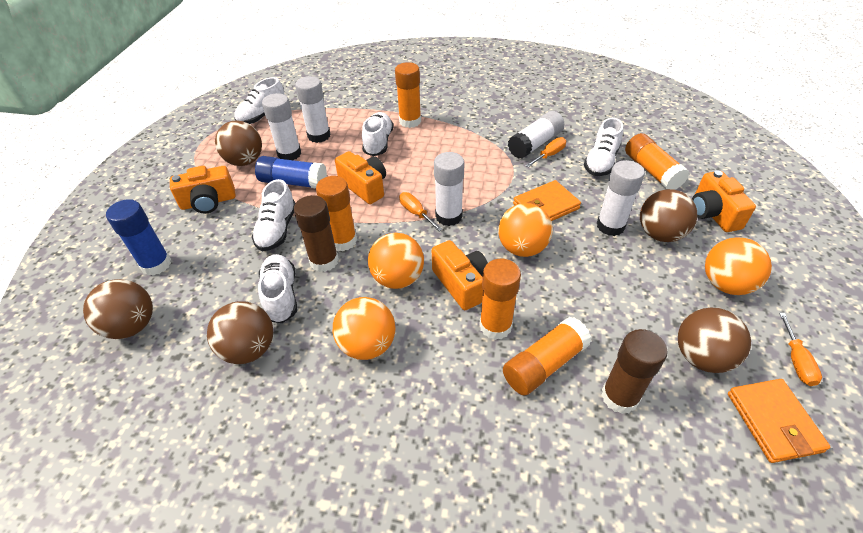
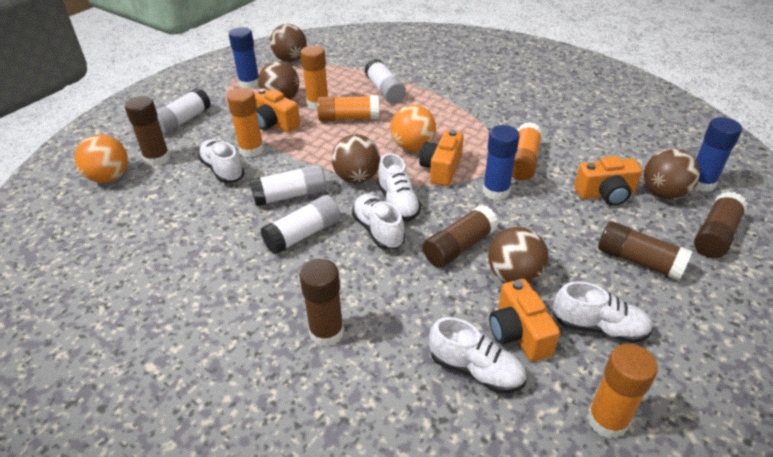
blue glue stick: [106,199,171,276] [255,156,327,188] = 2 -> [229,27,259,89] [483,125,520,200] [695,117,742,192] = 3
brown glue stick: [294,195,339,272] [601,329,668,414] = 2 -> [125,96,170,167] [299,259,344,347] [423,205,498,268] [598,221,693,281] [694,191,747,258] = 5
orange ball: [333,297,396,360] [368,233,424,289] [498,203,553,257] [705,237,772,295] = 4 -> [74,134,128,183] [391,105,436,151] = 2
orange screwdriver: [399,192,443,232] [526,137,566,167] [779,313,822,386] = 3 -> none = 0
orange wallet: [513,180,581,221] [728,379,830,463] = 2 -> none = 0
white glue stick: [262,93,301,160] [295,76,330,143] [434,152,465,226] [508,111,564,159] [597,160,645,236] = 5 -> [156,88,211,135] [250,164,326,207] [261,195,340,255] [365,59,406,103] = 4

